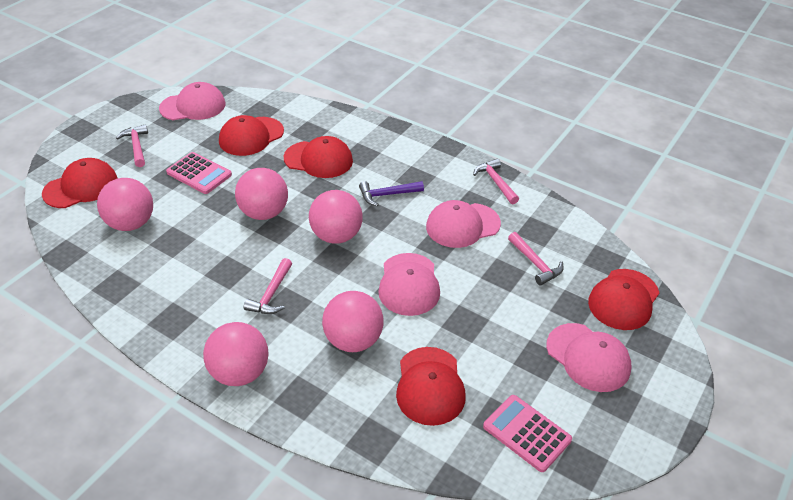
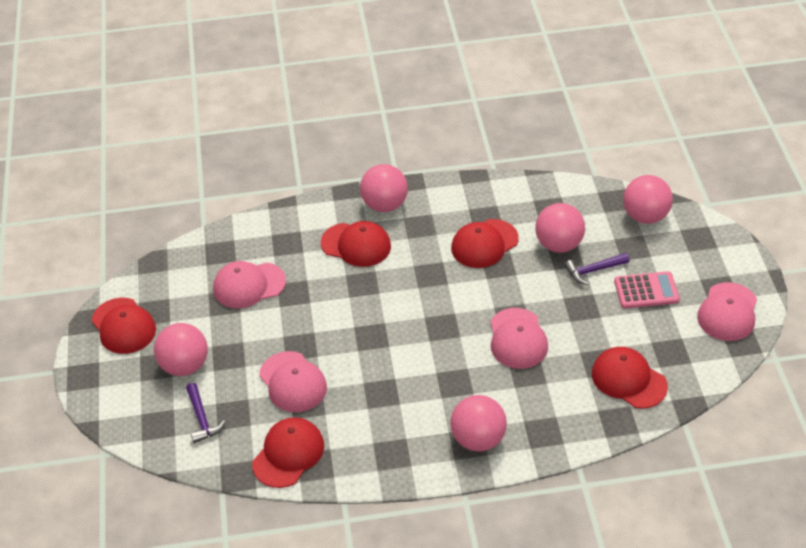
pink calculator: [166,152,232,194] [483,395,572,472] = 2 -> [614,271,680,309] = 1
pink hammer: [116,124,148,167] [244,258,292,314] [473,159,519,204] [508,232,564,285] = 4 -> none = 0
purple hammer: [359,181,424,206] = 1 -> [186,383,226,443] [564,253,629,285] = 2

